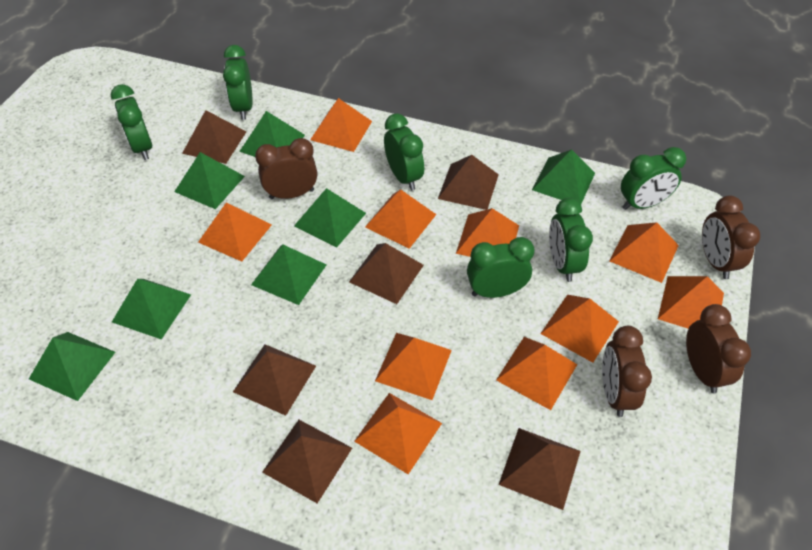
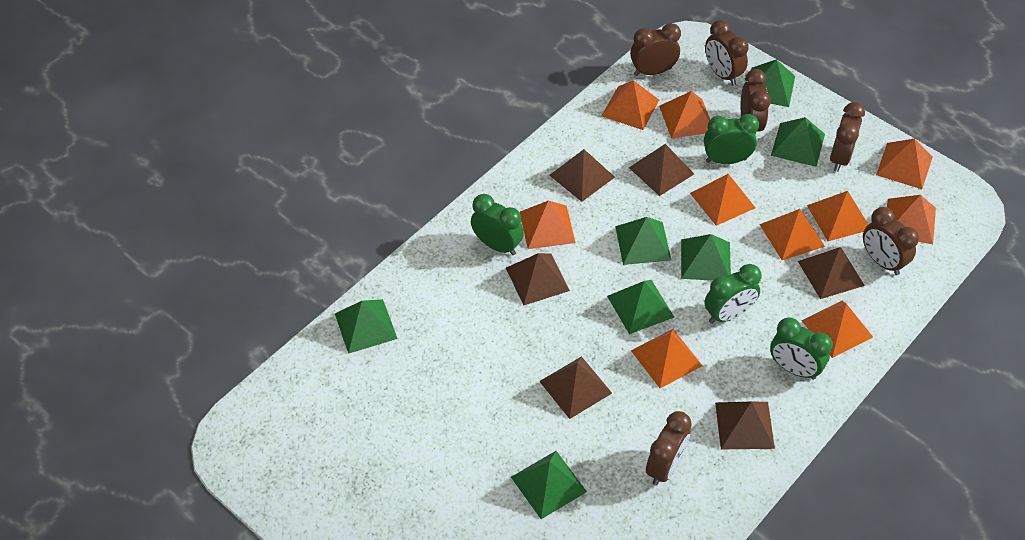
brown clock: [255,138,317,199] [602,326,652,417] [686,304,751,393] [702,196,760,279] = 4 -> [630,23,681,76] [646,411,692,486] [705,20,749,85] [741,69,771,136] [830,102,865,172] [863,207,919,275] = 6
green clock: [111,84,152,160] [223,45,253,120] [384,113,424,191] [467,237,535,298] [549,198,593,282] [621,147,686,210] = 6 -> [471,194,524,255] [704,114,759,164] [704,264,762,324] [770,317,833,380] = 4

